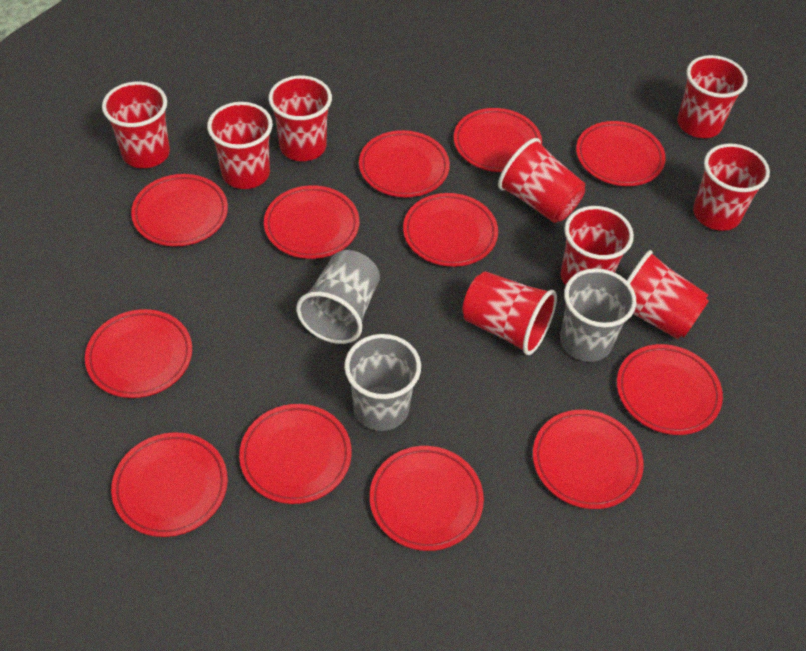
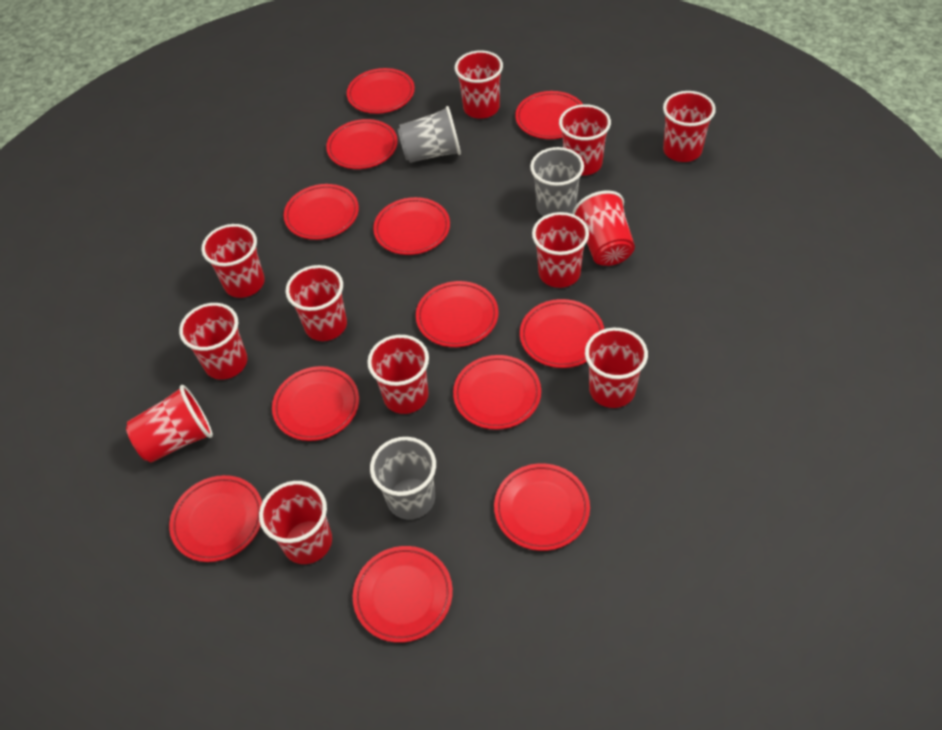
red cup: [102,82,170,168] [207,102,273,189] [269,76,332,161] [463,271,557,355] [498,138,585,223] [560,206,634,286] [627,250,709,339] [677,55,748,138] [693,144,770,231] = 9 -> [126,385,213,463] [179,303,248,380] [201,224,265,298] [259,481,332,564] [285,265,347,341] [367,335,429,414] [455,50,503,119] [532,212,589,288] [559,104,611,176] [572,190,635,266] [585,328,648,408] [663,91,716,162] = 12

